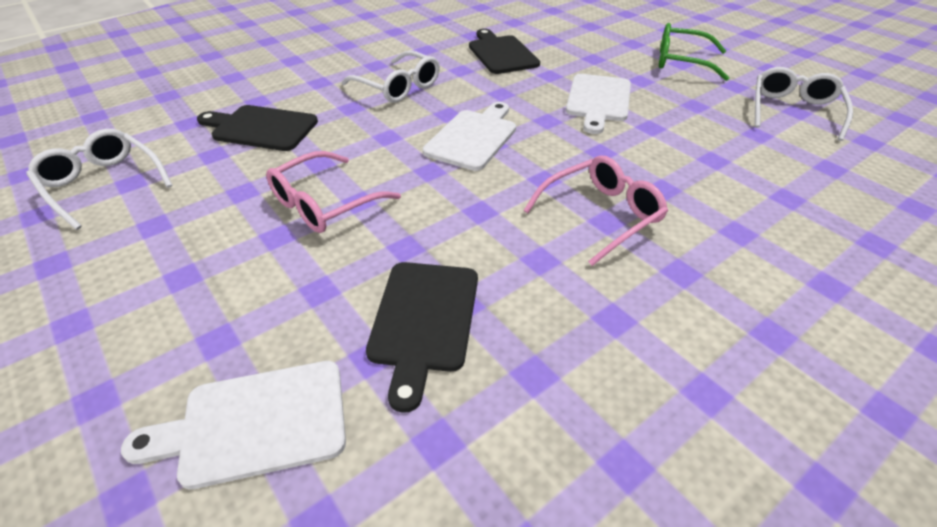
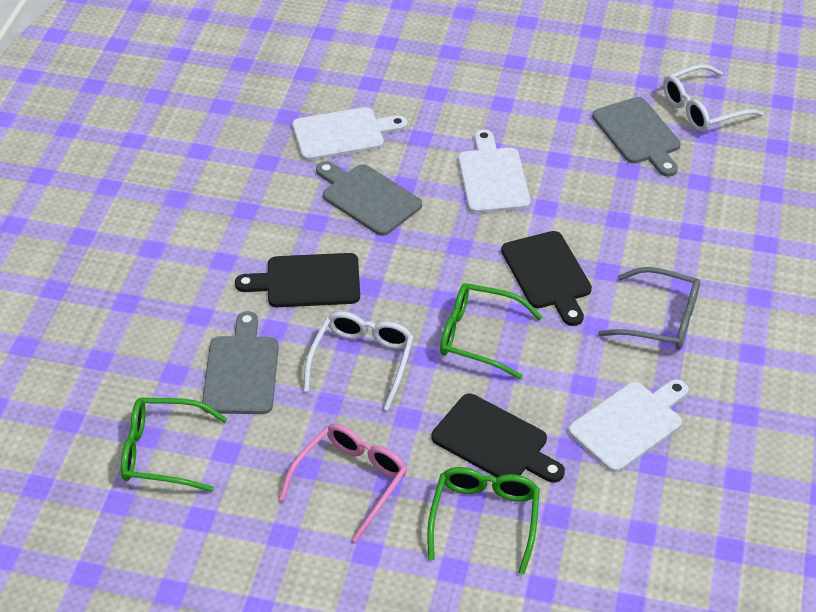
green glasses: [659,23,729,81] = 1 -> [121,398,227,492] [427,467,540,575] [440,283,543,379] = 3
grey cutting board: none = 0 -> [202,311,279,414] [316,161,422,236] [592,97,681,177] = 3
grey glasses: none = 0 -> [598,267,700,350] = 1
pink glasses: [266,151,401,233] [523,155,668,266] = 2 -> [279,424,407,542] = 1
white glasses: [26,129,173,230] [341,51,440,103] [755,67,853,141] = 3 -> [304,312,414,410] [663,64,764,132] = 2

